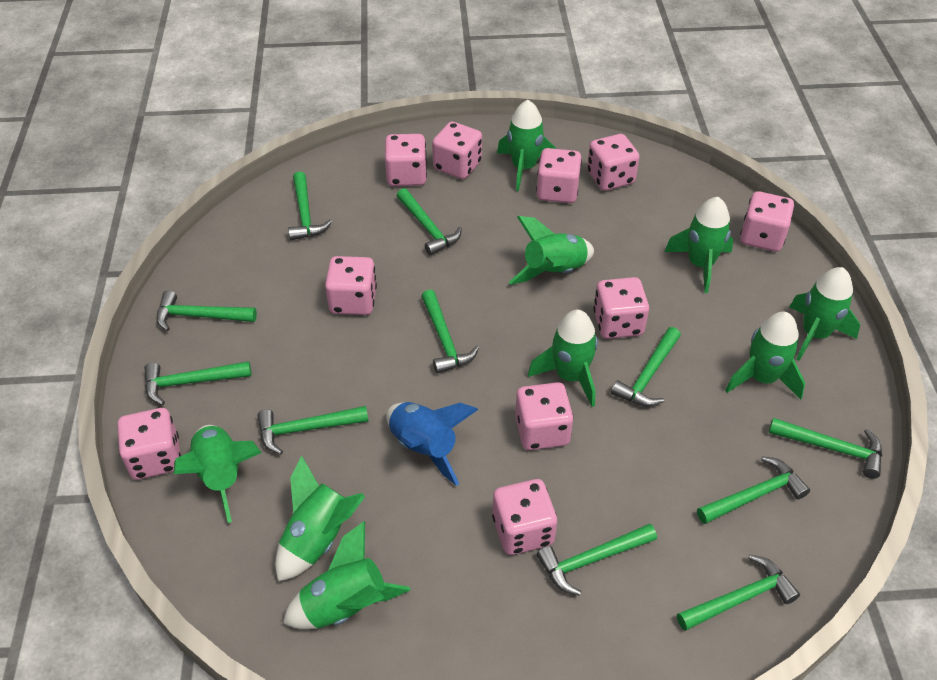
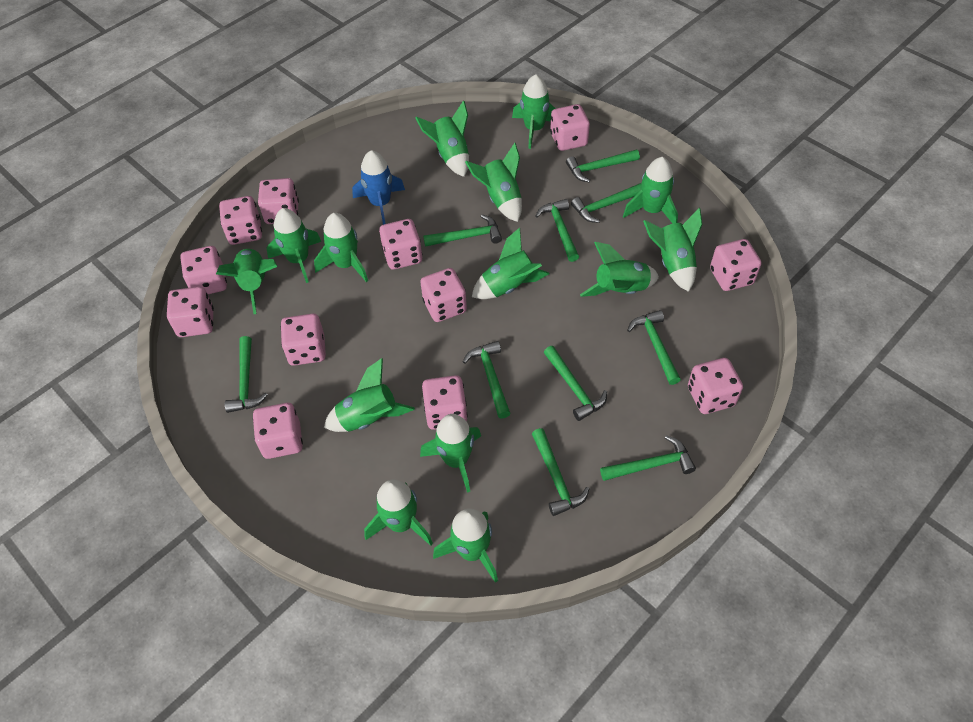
green hammer: [144,361,251,405] [156,290,257,331] [257,406,368,455] [288,171,332,240] [397,188,462,256] [421,290,479,374] [537,524,657,596] [611,327,681,407] [677,555,800,631] [697,456,810,524] [769,418,882,479] = 11 -> [225,336,268,413] [423,215,502,247] [463,341,511,419] [532,428,589,516] [535,199,579,262] [544,346,607,421] [566,150,640,182] [571,183,641,223] [600,435,696,481] [627,310,681,385] = 10
green rocket: [174,425,262,523] [275,455,365,582] [283,521,410,629] [497,100,556,191] [509,216,594,285] [528,310,598,407] [664,197,734,293] [725,312,805,400] [790,267,860,361] = 9 -> [216,249,278,314] [266,208,321,283] [314,213,368,282] [324,358,415,432] [364,479,433,546] [415,100,469,177] [420,414,481,493] [433,508,498,583] [465,143,522,222] [472,228,550,299] [512,74,556,149] [580,242,659,297] [623,157,678,224] [643,208,702,292] = 14
pink dice: [118,408,181,480] [325,256,377,315] [385,134,427,186] [432,122,482,179] [492,479,557,555] [515,382,574,450] [536,148,582,203] [587,134,640,191] [593,277,649,339] [740,191,794,252] = 10 -> [167,287,214,337] [180,246,227,294] [219,196,262,245] [253,403,303,459] [258,178,299,224] [281,313,326,366] [379,219,422,270] [420,268,467,322] [422,375,468,430] [550,104,590,151] [688,358,743,414] [710,239,761,291] = 12

